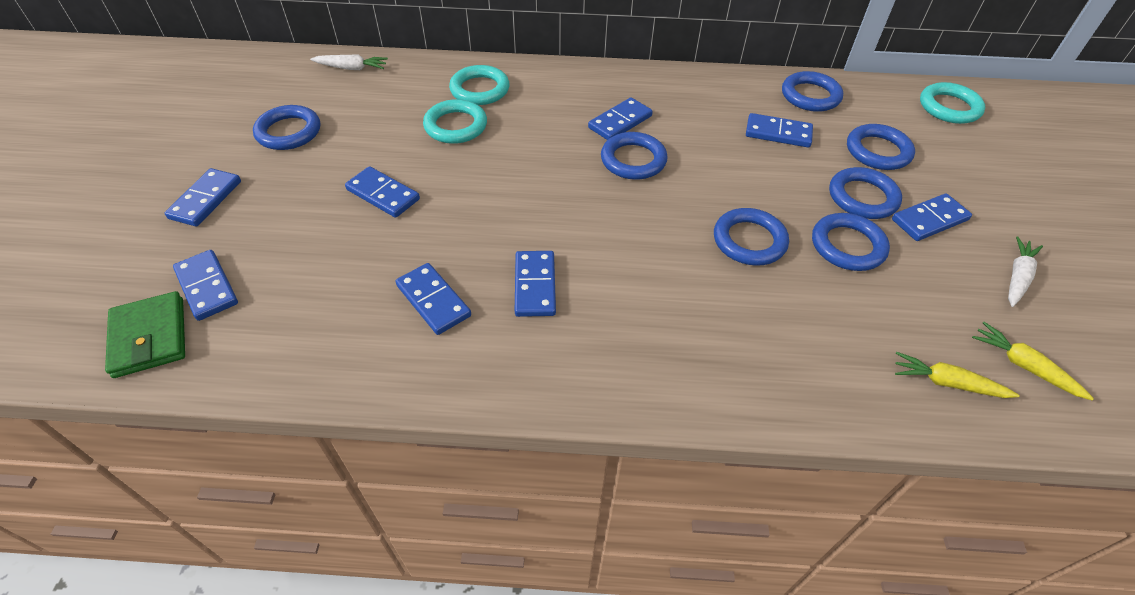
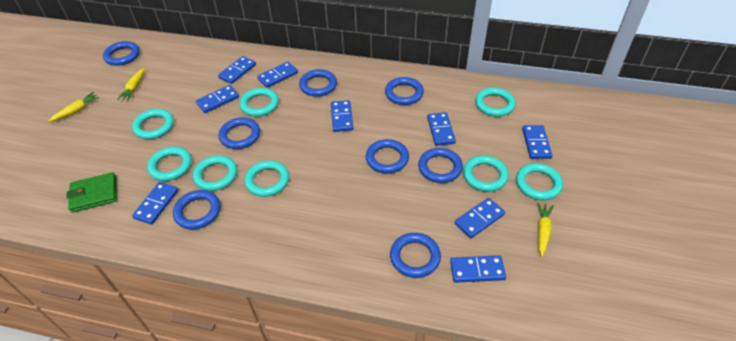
blue domino: [165,168,241,226] [173,250,238,321] [345,166,420,218] [395,263,471,335] [515,251,556,317] [588,98,653,140] [746,113,813,147] [892,193,972,241] = 8 -> [132,182,178,225] [196,85,239,113] [218,56,256,84] [257,62,298,88] [331,100,353,132] [427,112,456,146] [450,255,506,283] [455,198,505,238] [522,125,552,159] = 9
blue ring: [253,105,320,150] [601,132,668,180] [714,208,789,266] [782,71,843,112] [812,213,890,271] [829,167,902,219] [847,124,915,170] = 7 -> [103,41,140,66] [173,190,221,230] [219,117,260,149] [299,69,337,97] [366,139,409,174] [385,77,424,105] [390,233,441,278] [418,148,463,183] = 8
turquoise ring: [423,99,487,144] [449,65,509,105] [920,82,985,124] = 3 -> [132,109,174,139] [147,147,192,181] [193,155,237,191] [239,88,279,116] [244,160,289,197] [463,155,509,192] [475,87,516,117] [516,163,563,200] = 8
white carrot: [310,54,388,70] [1008,236,1043,307] = 2 -> none = 0
yellow carrot: [895,352,1020,398] [972,322,1094,401] = 2 -> [49,92,100,122] [117,68,145,101] [537,203,553,257] = 3

